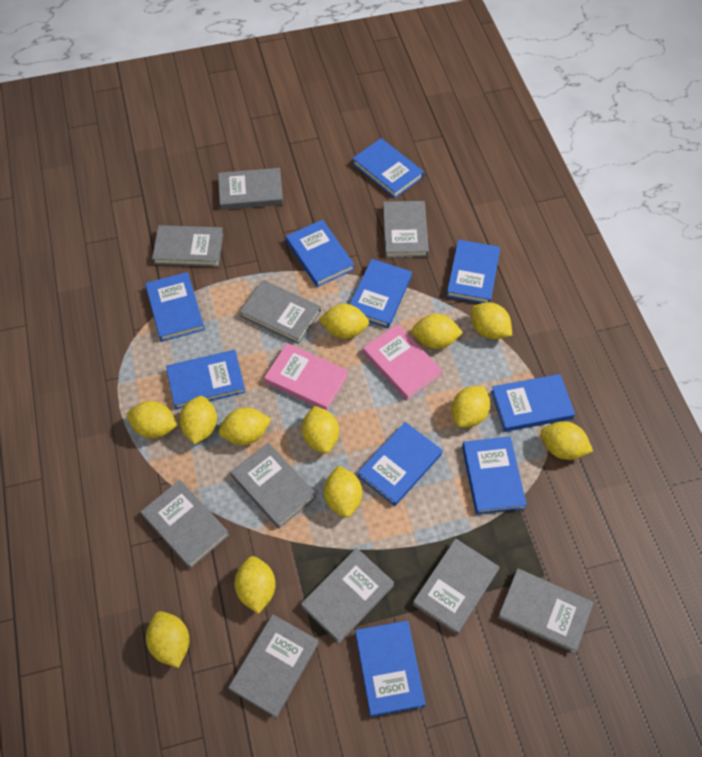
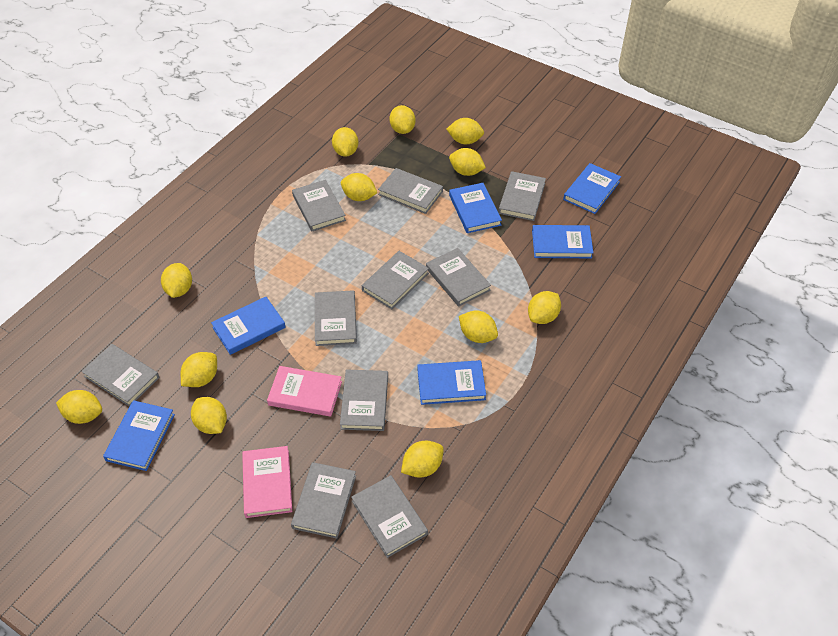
blue book: [145,272,205,342] [166,350,246,410] [286,220,354,287] [350,259,412,328] [352,138,424,198] [355,621,426,717] [357,422,442,506] [446,239,500,303] [462,436,527,515] [491,374,575,432] = 10 -> [103,400,175,471] [211,297,286,355] [417,360,486,405] [449,183,502,233] [532,225,593,258] [563,163,621,214] = 6

